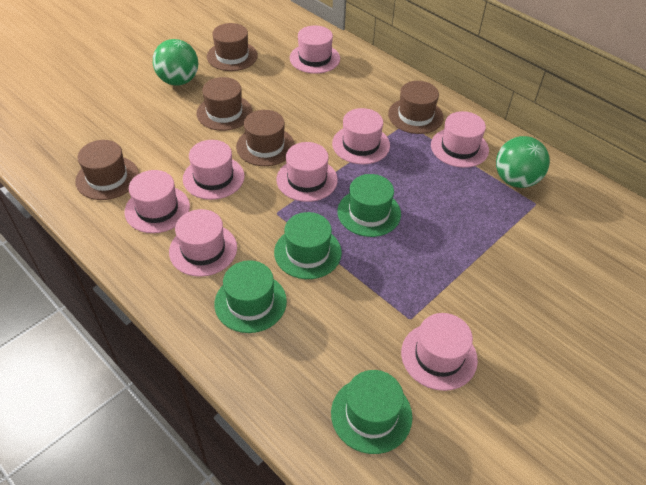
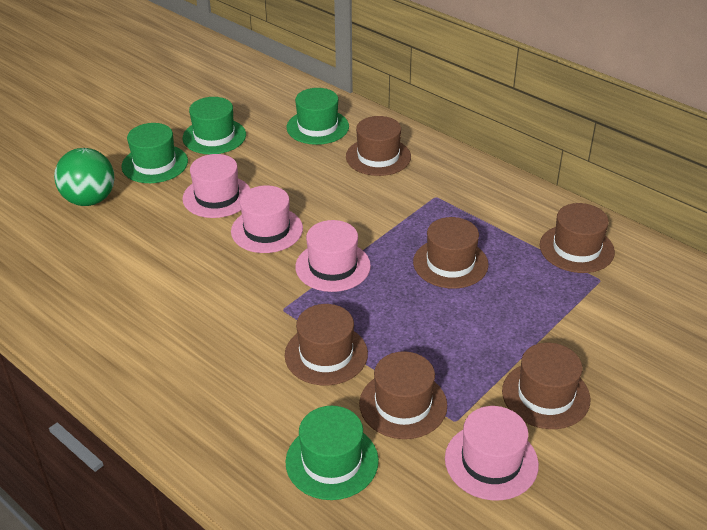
brown hat: [75,140,139,200] [196,77,253,131] [207,23,258,71] [236,110,295,166] [388,81,444,134] = 5 -> [285,304,368,386] [346,116,411,176] [359,351,447,439] [413,217,489,289] [502,343,590,429] [540,203,615,273] = 6
green ball: [153,39,198,86] [496,136,550,188] = 2 -> [54,148,115,206] = 1
pink hat: [124,170,190,233] [169,209,237,277] [183,140,244,200] [276,142,338,202] [290,25,340,74] [332,108,390,164] [401,313,478,391] [431,111,489,168] = 8 -> [182,154,250,218] [231,185,303,253] [295,220,371,292] [445,406,539,500] = 4

